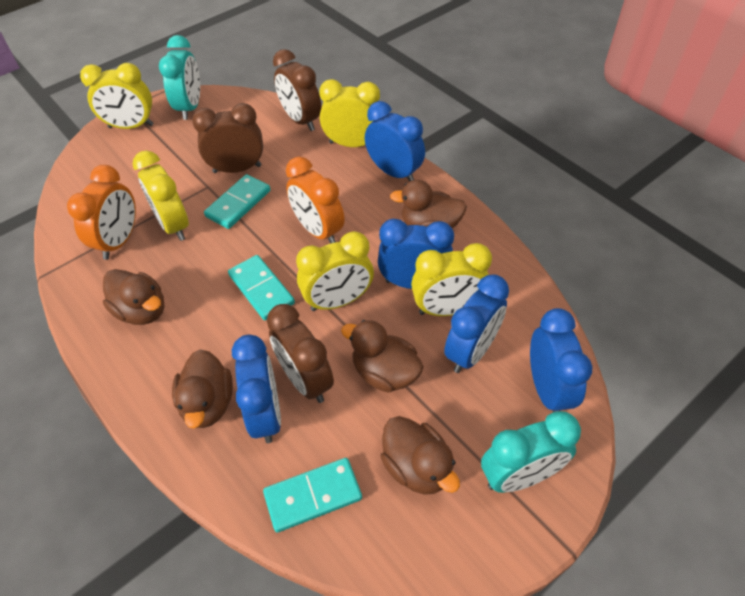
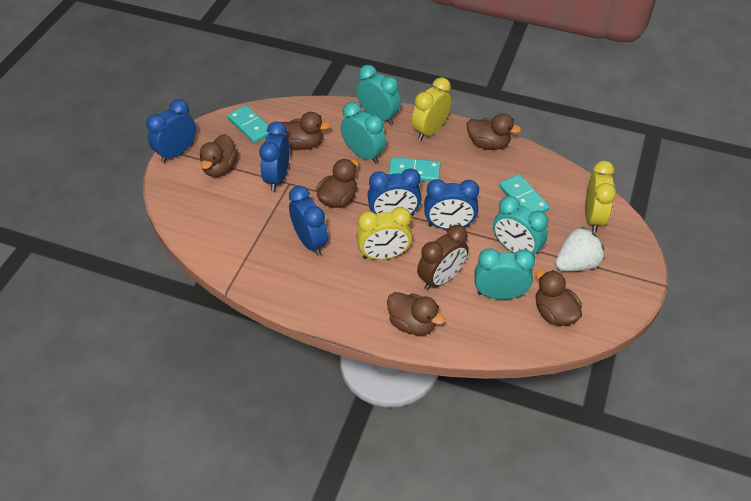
brown clock: [192,103,263,173] [267,304,334,403] [273,49,321,131] = 3 -> [417,225,469,290] = 1
brown duck: [103,269,165,325] [172,349,233,428] [341,320,424,393] [381,416,460,495] [390,180,467,228] = 5 -> [200,134,238,177] [281,112,330,150] [316,159,359,208] [387,292,445,335] [467,113,521,150] [536,269,582,326] = 6
orange clock: [67,165,136,260] [286,157,345,244] = 2 -> none = 0
turquoise clock: [159,35,200,120] [481,411,581,493] = 2 -> [341,102,386,164] [356,65,401,125] [475,248,535,300] [493,196,548,257] = 4
white strawberry: none = 0 -> [555,227,604,271] = 1
yellow clock: [80,63,153,129] [133,150,189,241] [296,231,374,311] [319,79,380,147] [411,243,492,316] = 5 -> [356,207,412,260] [411,77,452,141] [585,161,616,233] = 3

